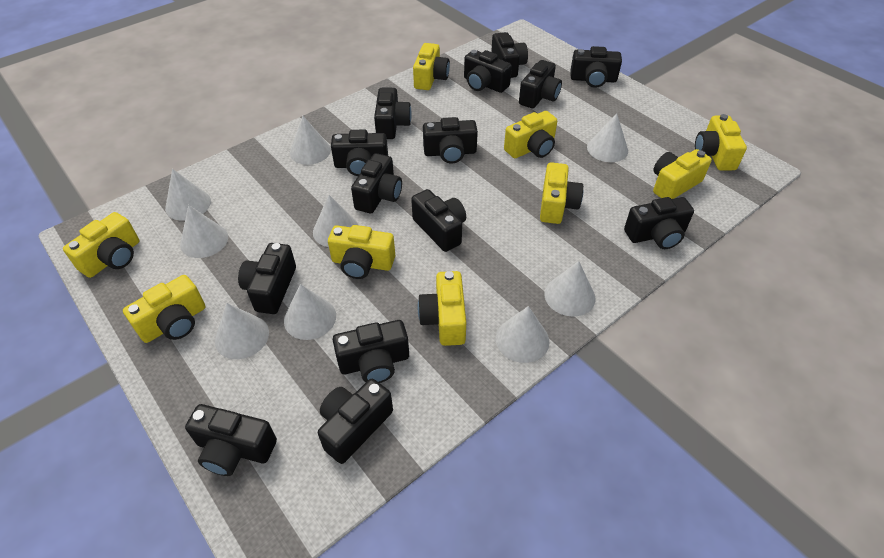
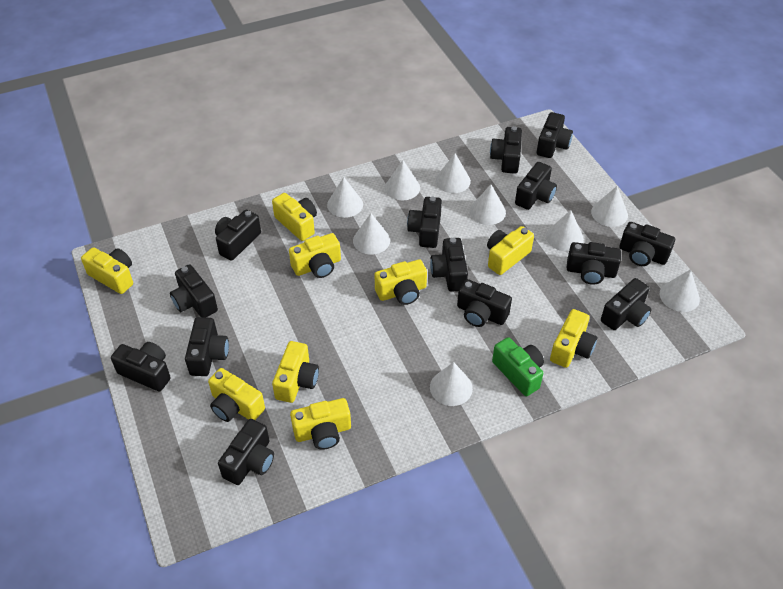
green camera: none = 0 -> [492,337,544,396] = 1

